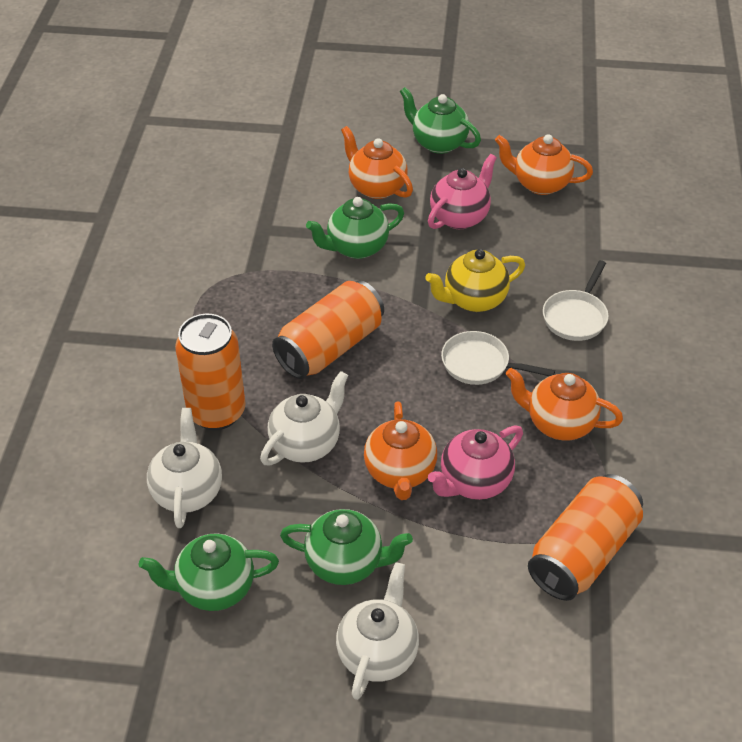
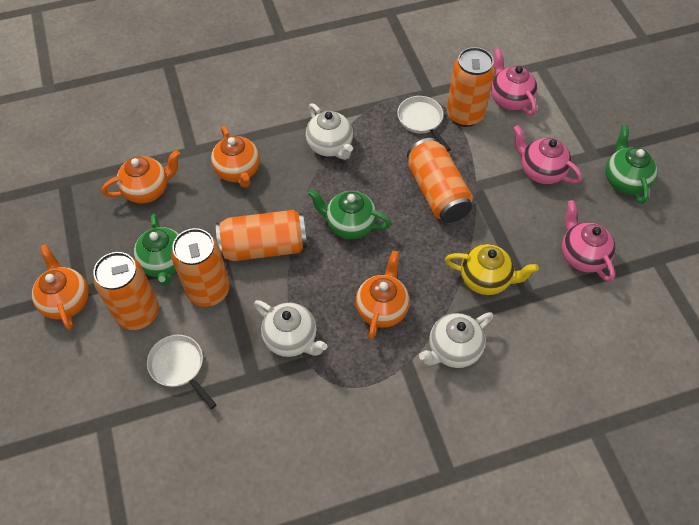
green teapot: [139,534,279,611] [280,509,413,585] [306,197,404,259] [400,87,481,154] = 4 -> [134,214,179,286] [308,189,391,239] [606,125,657,204] = 3
orange can: [175,314,246,430] [272,281,384,379] [528,474,643,601] = 3 -> [93,252,159,330] [171,228,230,307] [216,210,307,261] [407,138,473,223] [447,47,495,127] = 5
pink teapot: [428,154,497,229] [428,425,523,500] = 2 -> [491,48,537,115] [513,125,582,184] [562,200,615,282] = 3

